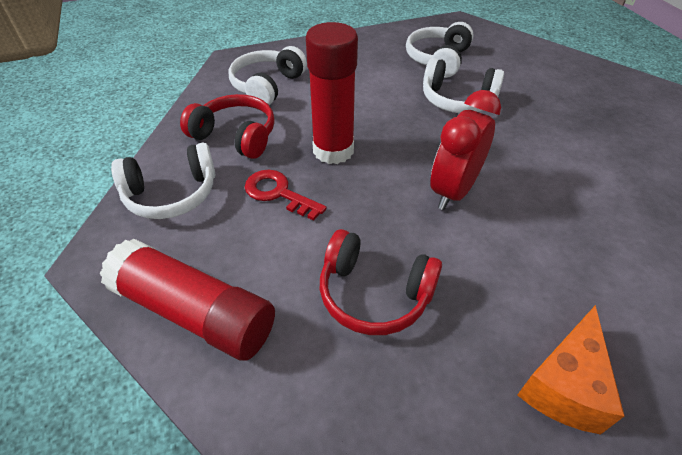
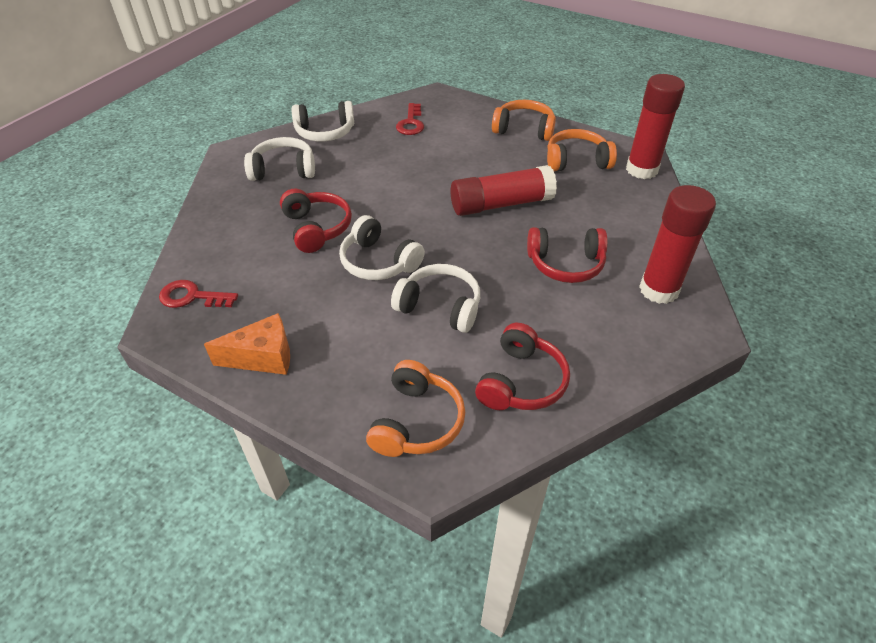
orange headphones: none = 0 -> [366,360,465,457] [492,100,556,141] [547,129,617,171] = 3
red clock: [430,90,501,210] = 1 -> none = 0
red glue stick: [100,239,275,361] [306,22,358,164] = 2 -> [451,165,557,216] [626,74,685,179] [639,185,716,304] = 3
red headphones: [180,94,275,159] [320,229,442,335] = 2 -> [280,189,352,253] [475,323,570,410] [527,227,608,283] = 3
red key: [245,170,327,221] = 1 -> [159,280,238,308] [396,103,424,135] = 2

